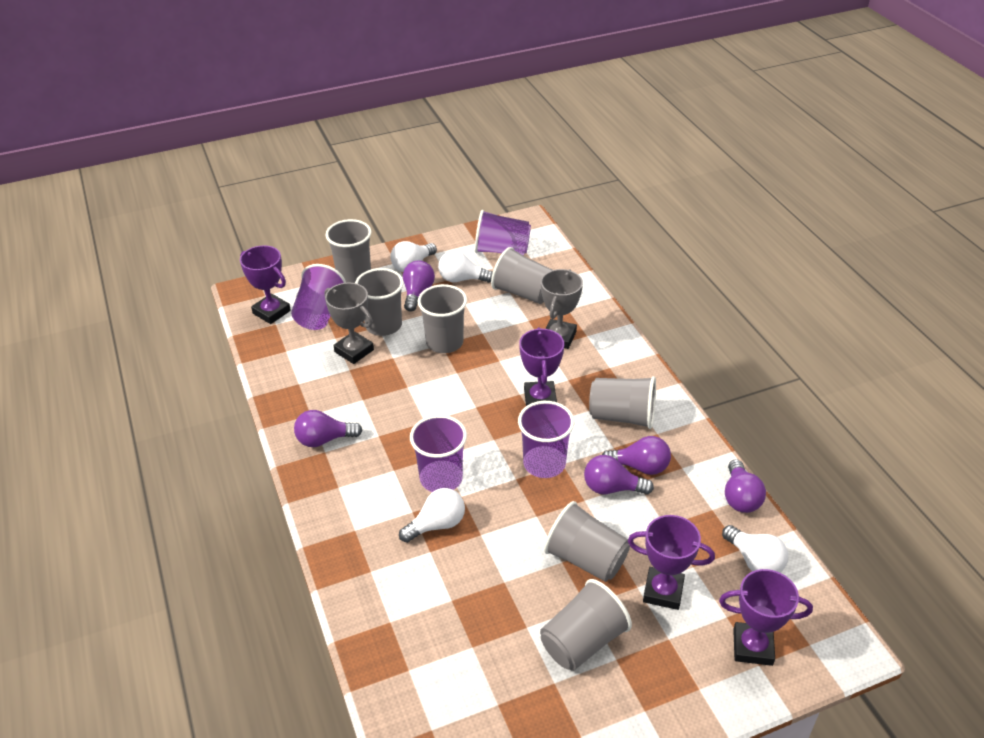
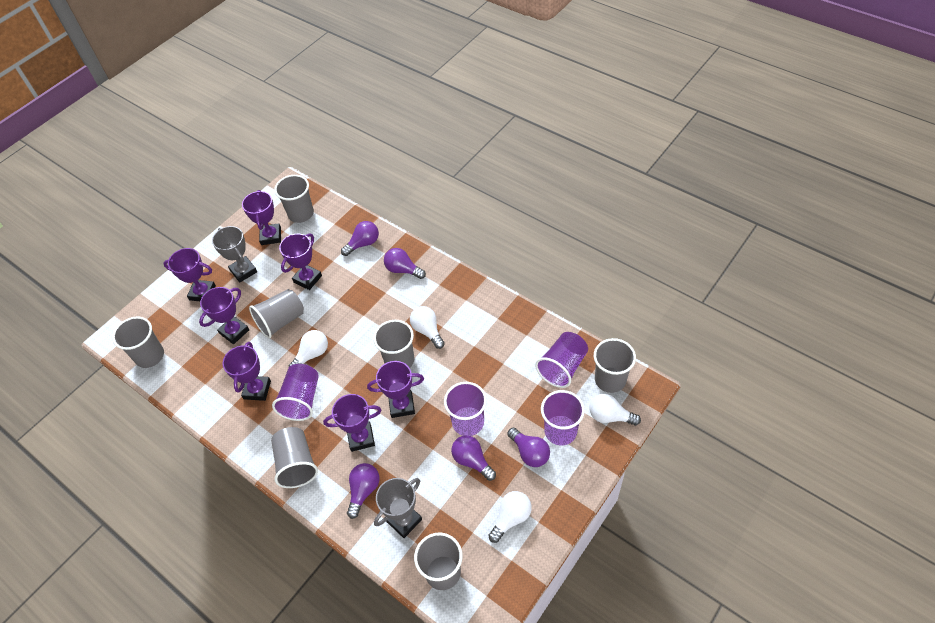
purple trophy: [240,245,291,324] [519,327,564,406] [628,515,715,610] [719,569,813,666] = 4 -> [163,248,216,301] [199,287,249,344] [223,342,271,401] [242,190,281,245] [279,233,322,290] [323,394,382,452] [367,361,424,418] = 7

